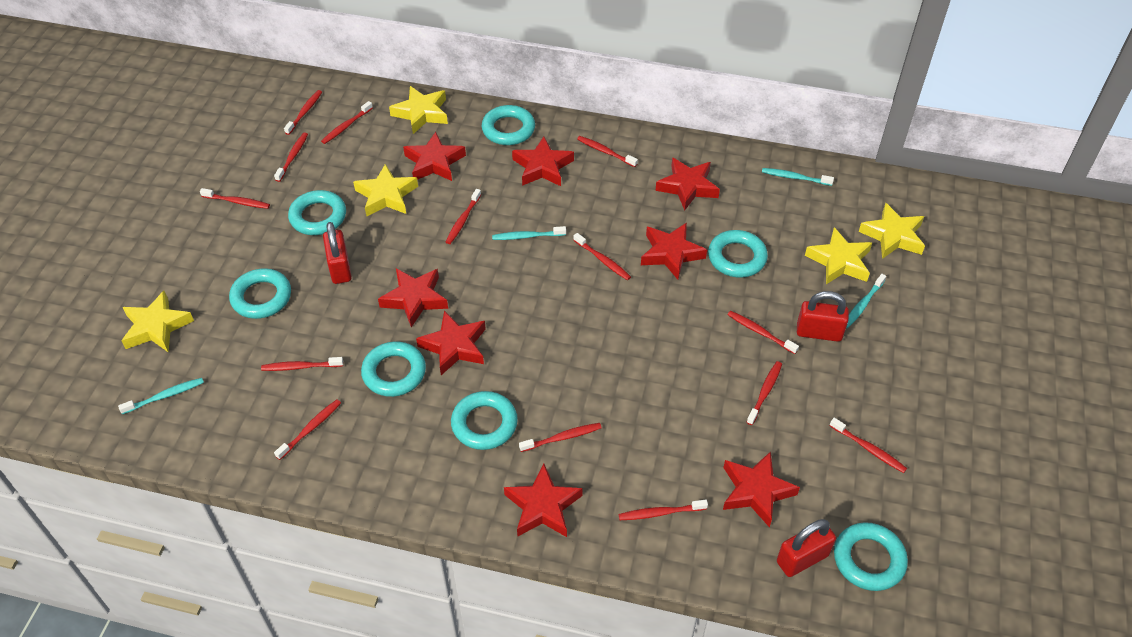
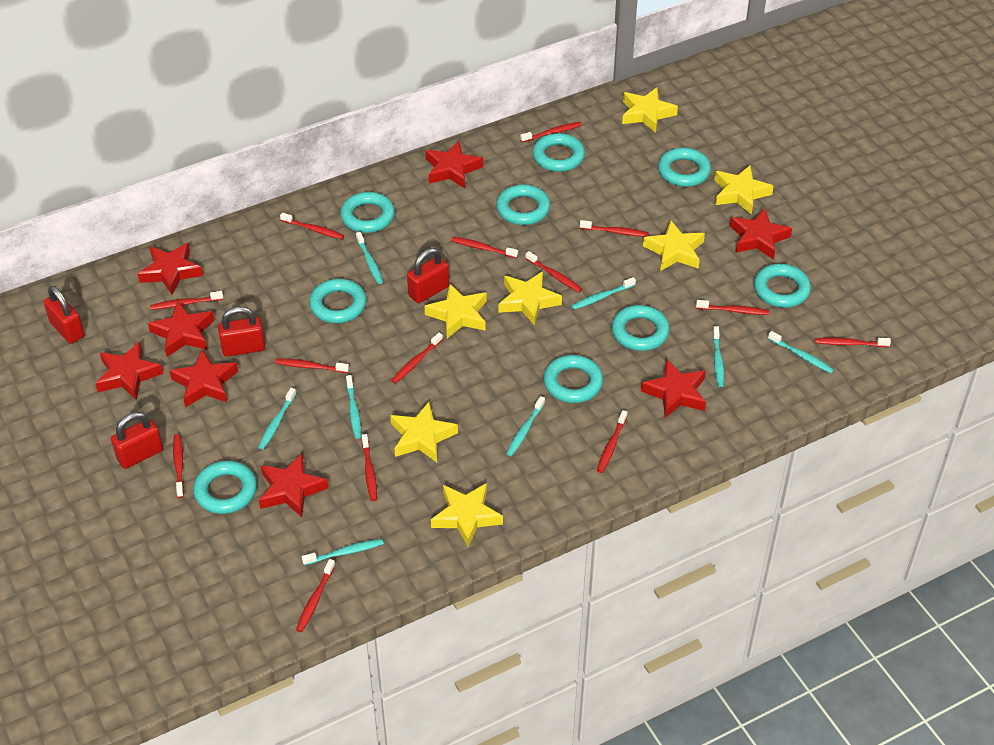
red padlock: [323,222,352,284] [777,519,836,577] [797,291,849,342] = 3 -> [44,286,84,344] [111,412,163,469] [218,306,265,357] [407,248,449,303] = 4
turquoise ring: [229,268,291,319] [288,190,346,235] [361,341,426,397] [451,391,518,450] [482,105,535,145] [708,230,768,278] [834,522,908,591] = 7 -> [193,461,257,514] [309,279,367,323] [340,192,395,233] [496,184,550,225] [533,133,585,172] [544,355,603,403] [612,305,670,351] [658,148,711,187] [754,264,811,308] = 9
turquoise toothbrush: [118,378,204,414] [492,226,566,240] [762,168,834,186] [846,274,886,328] = 4 -> [258,388,296,450] [302,539,384,565] [346,375,361,439] [356,232,383,284] [506,396,545,456] [571,277,636,310] [712,326,724,387] [768,331,834,373] = 8
yellow star: [122,291,194,352] [353,164,418,216] [389,86,448,134] [805,227,872,284] [859,203,925,259] = 5 -> [390,402,458,462] [425,283,487,338] [431,483,503,547] [499,271,562,325] [622,87,678,133] [643,220,705,271] [714,165,774,215] = 7

